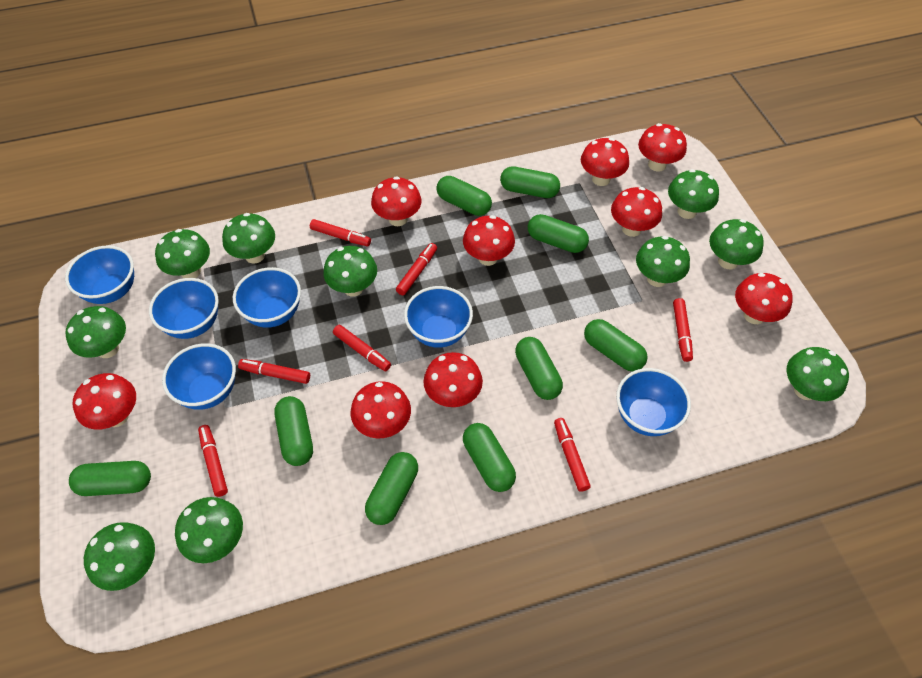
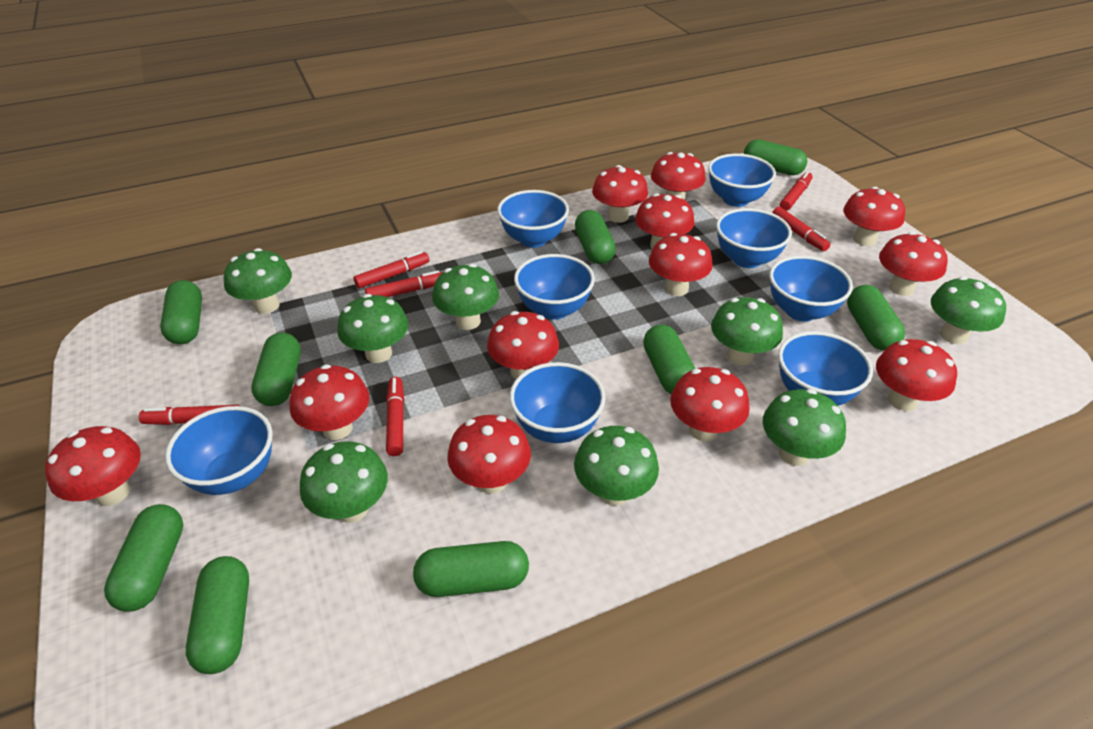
blue bowl: [65,246,134,304] [149,278,219,339] [162,343,236,410] [233,267,301,328] [404,286,473,348] [616,368,691,436] = 6 -> [165,406,273,495] [497,190,569,248] [510,362,606,443] [514,254,595,320] [708,154,776,207] [716,208,792,268] [769,256,853,321] [778,331,873,405] = 8
green mushroom: [65,306,126,358] [84,522,155,591] [155,229,210,278] [175,497,243,563] [222,213,275,264] [323,246,377,297] [636,236,690,287] [668,169,719,219] [709,219,764,269] [786,347,849,401] = 10 -> [224,248,292,314] [300,441,388,523] [337,294,408,363] [432,264,499,330] [574,426,659,506] [711,297,783,365] [763,389,846,466] [931,276,1006,344] = 8
red marker: [198,425,228,497] [238,359,310,384] [310,219,371,246] [333,325,391,371] [396,243,437,295] [554,418,591,492] [673,298,693,362] = 7 -> [139,405,240,425] [354,251,429,288] [365,270,443,297] [386,377,404,456] [772,207,830,251] [780,171,813,211] = 6
red mushroom: [73,373,136,430] [350,381,411,438] [371,176,422,226] [423,352,483,407] [463,215,515,266] [581,138,629,186] [611,187,662,237] [638,123,687,172] [735,273,793,324] = 9 -> [45,426,141,506] [290,364,369,440] [447,415,531,494] [487,311,559,379] [592,165,648,223] [635,193,694,249] [649,233,713,296] [651,152,705,200] [670,367,750,442] [843,187,905,246] [876,339,957,411] [879,232,947,296] = 12

